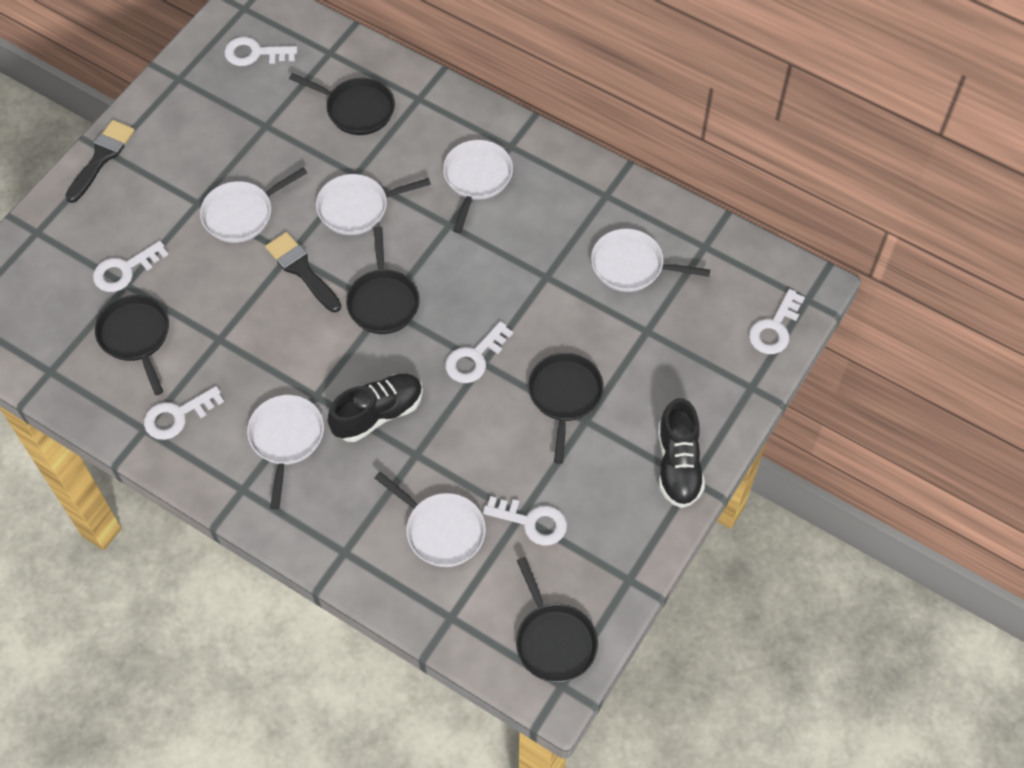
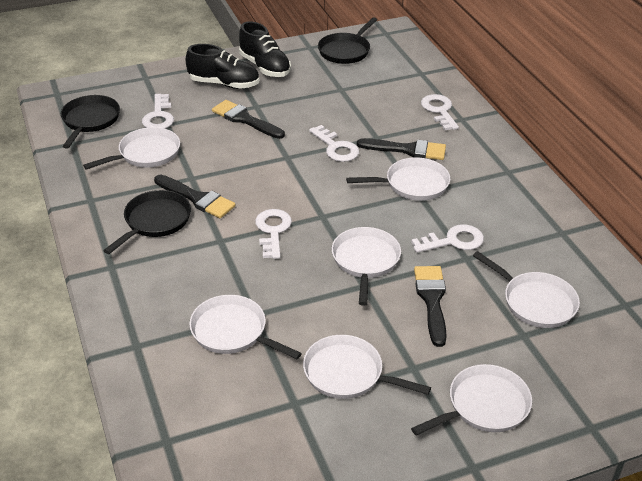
black brush: [65,120,135,203] [265,232,341,312] = 2 -> [154,174,236,218] [212,100,285,139] [357,138,446,160] [414,266,447,347] = 4
black pan: [95,295,169,395] [289,73,395,135] [346,227,420,334] [516,557,598,682] [528,353,604,464] = 5 -> [61,95,120,148] [103,190,191,254] [318,17,377,64] = 3
white key: [93,241,169,292] [144,386,224,440] [224,37,297,66] [445,321,513,383] [483,496,567,546] [749,289,805,354] = 6 -> [142,94,174,129] [255,209,292,259] [309,125,359,162] [411,224,484,253] [421,94,459,130] = 5
white pan: [200,167,307,243] [247,395,324,509] [316,174,431,235] [375,472,486,567] [443,140,513,233] [591,229,710,292] = 6 -> [83,127,180,170] [189,295,302,359] [303,335,431,399] [332,227,401,306] [346,157,450,201] [411,364,532,436] [473,251,580,328] = 7

